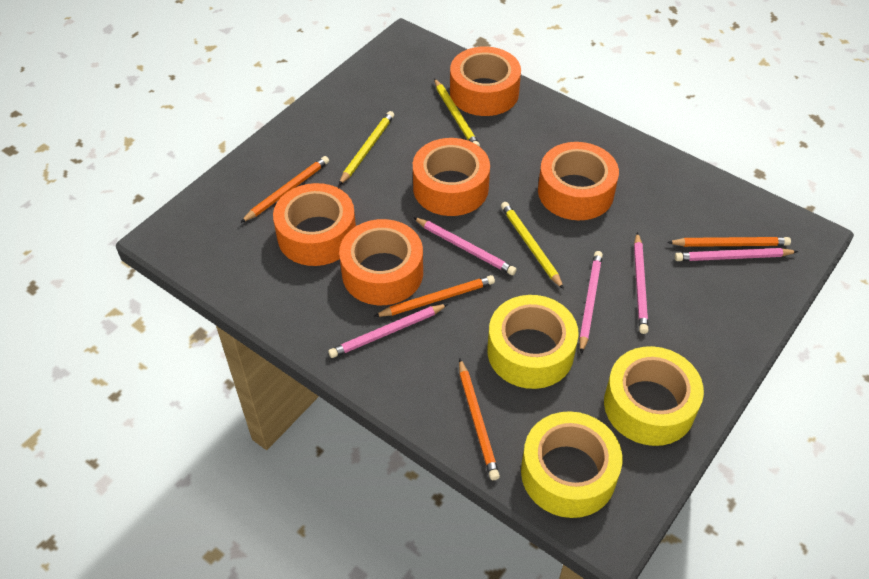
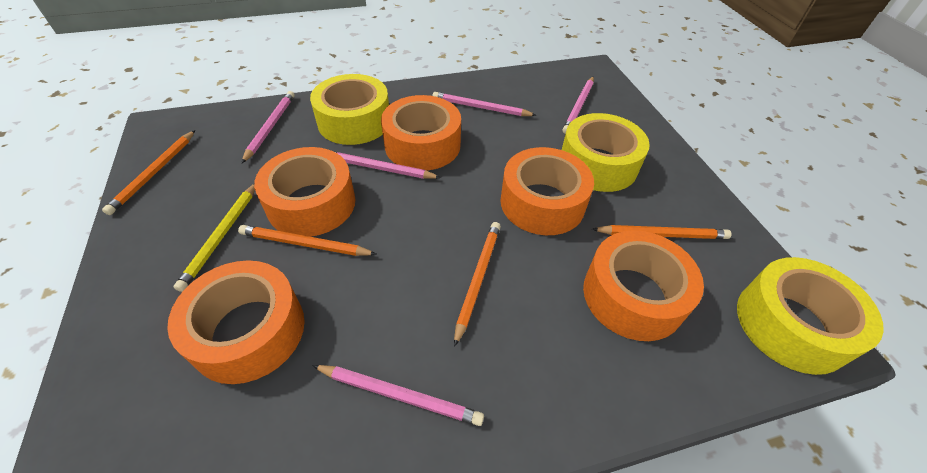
yellow pencil: [339,111,394,185] [434,78,480,147] [501,202,564,289] = 3 -> [174,184,255,292] = 1

